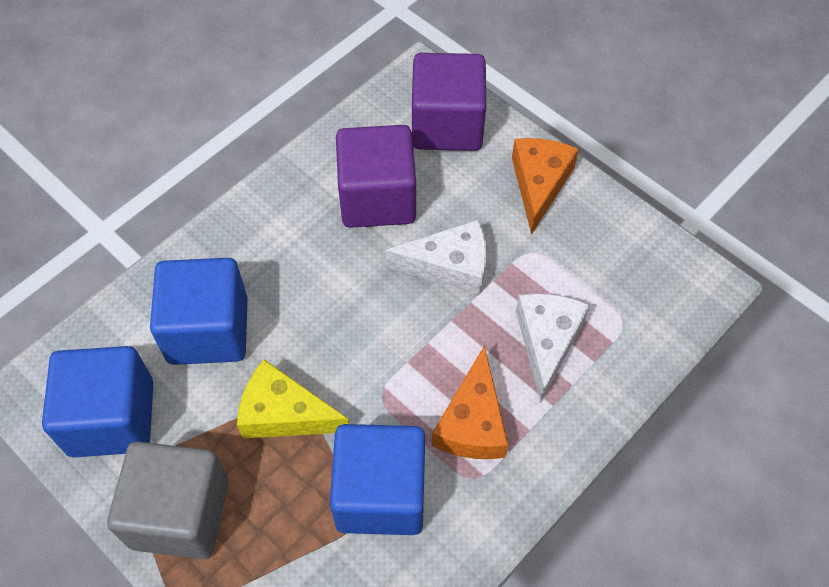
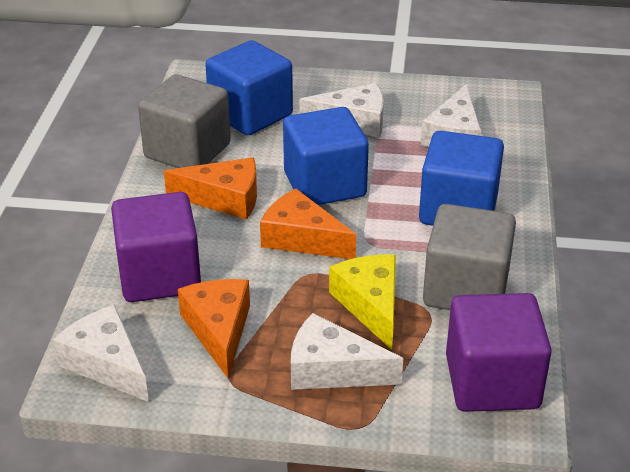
grey cube: [107,441,229,559] = 1 -> [138,75,231,168] [423,204,516,310] = 2
orange cheese: [432,345,508,459] [512,138,579,235] = 2 -> [164,157,257,219] [178,279,250,379] [260,188,356,259] = 3
white cheese: [385,219,487,294] [516,293,590,402] = 2 -> [53,305,149,402] [291,313,403,390] [299,83,384,138] [421,85,481,147] = 4

